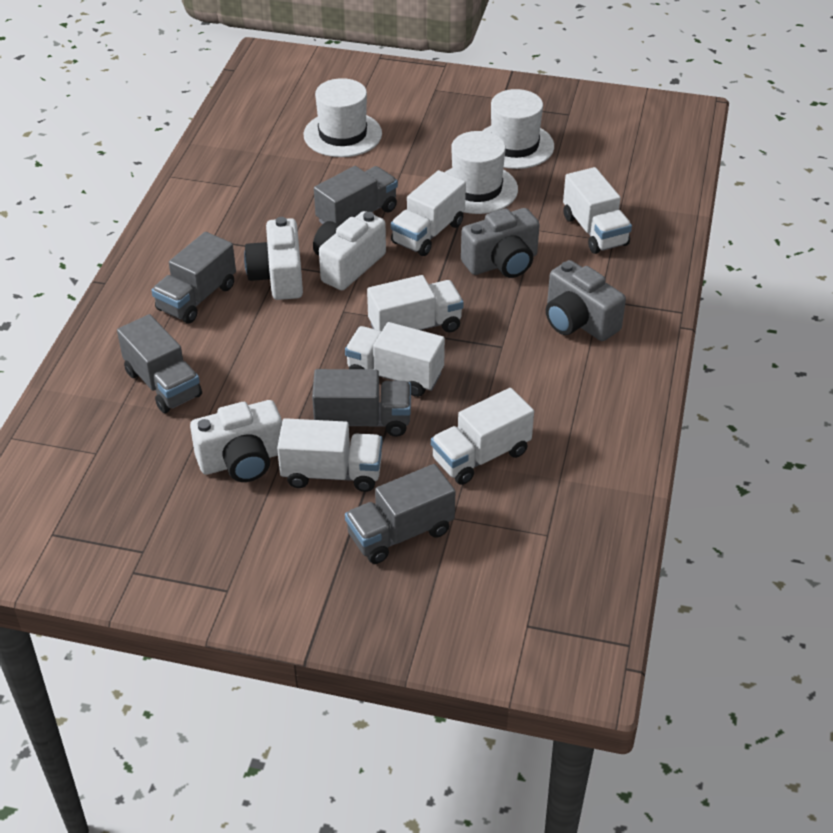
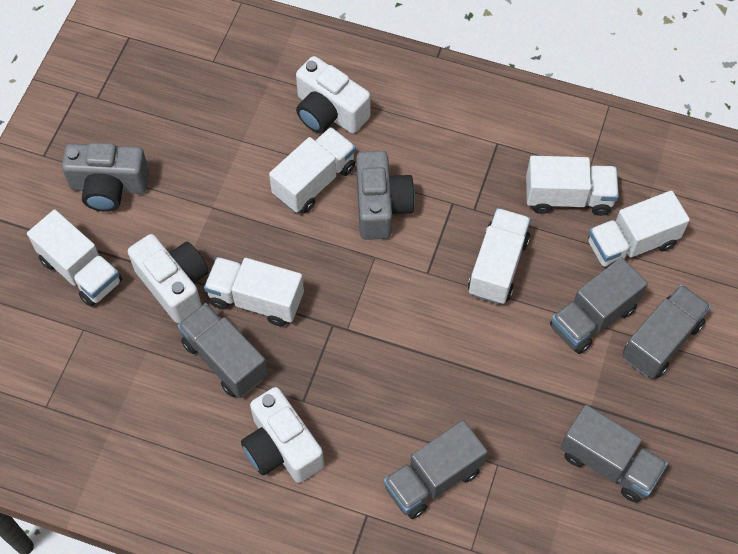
white hat: [304,78,382,157] [444,131,518,214] [482,89,554,169] = 3 -> none = 0

